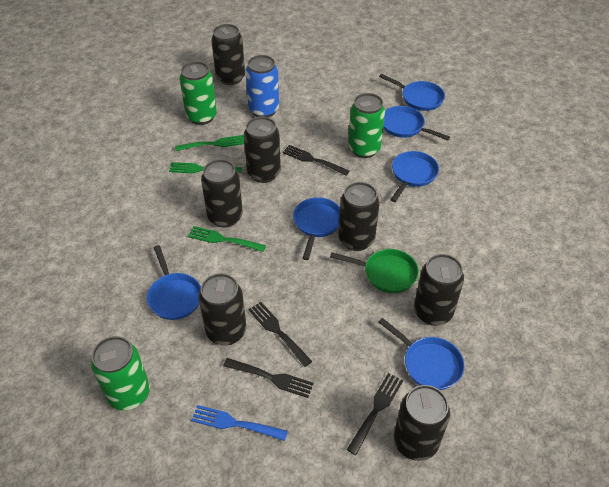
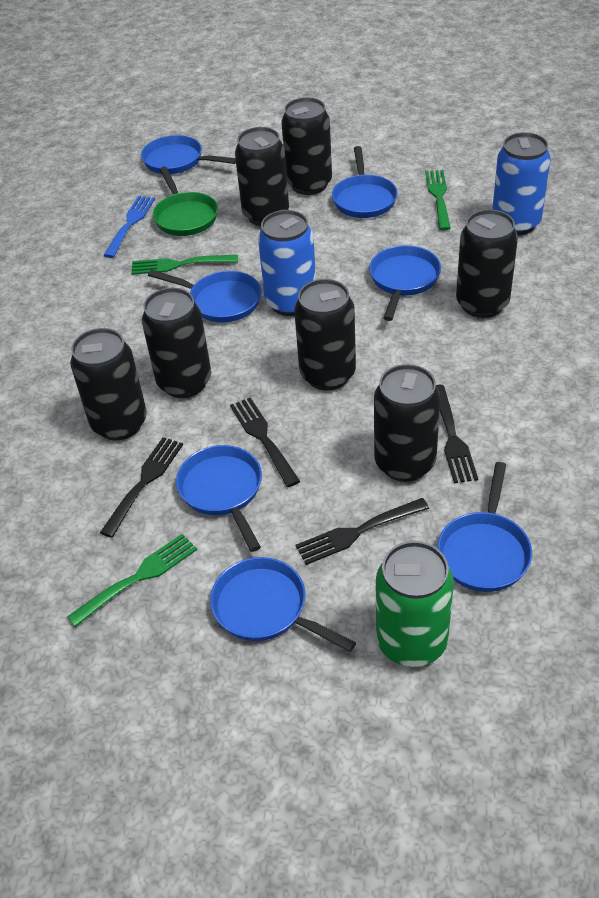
blue can: [246,55,279,117] = 1 -> [258,210,316,316] [492,132,551,235] = 2
blue pan: [147,245,201,320] [293,197,340,260] [379,74,445,111] [379,318,464,390] [383,106,450,140] [390,151,439,202] = 6 -> [141,135,236,174] [148,270,261,322] [176,445,262,552] [210,557,356,652] [332,146,398,218] [369,245,441,321] [437,462,532,592] = 7
green can: [91,336,150,410] [180,61,217,125] [348,93,385,158] = 3 -> [376,541,454,667] = 1

